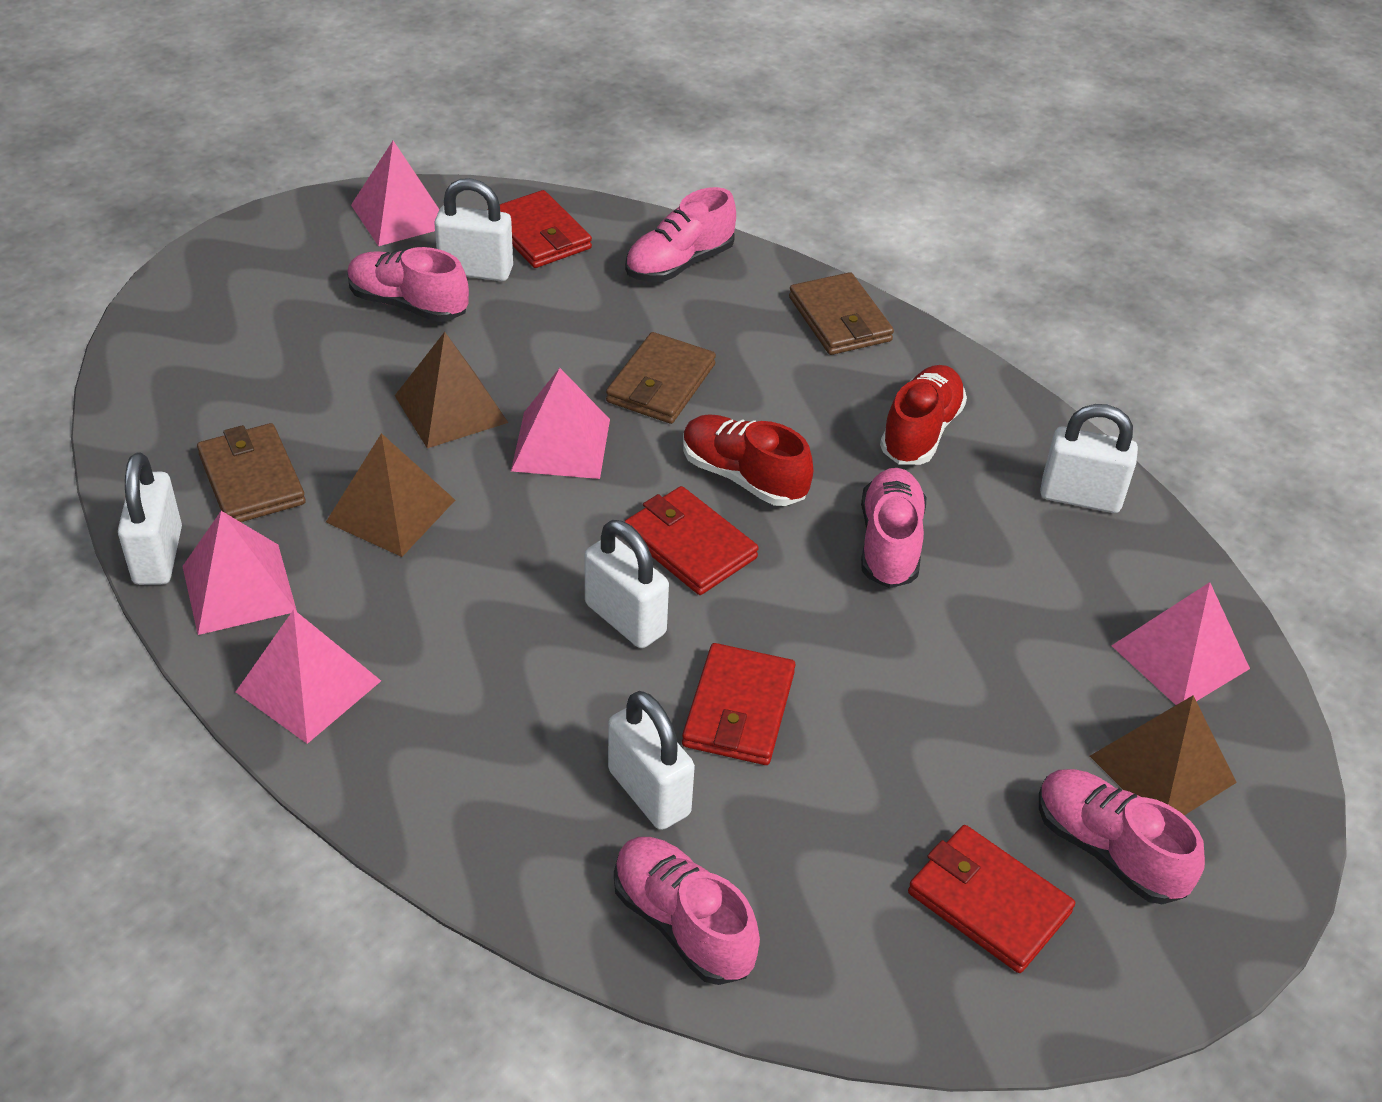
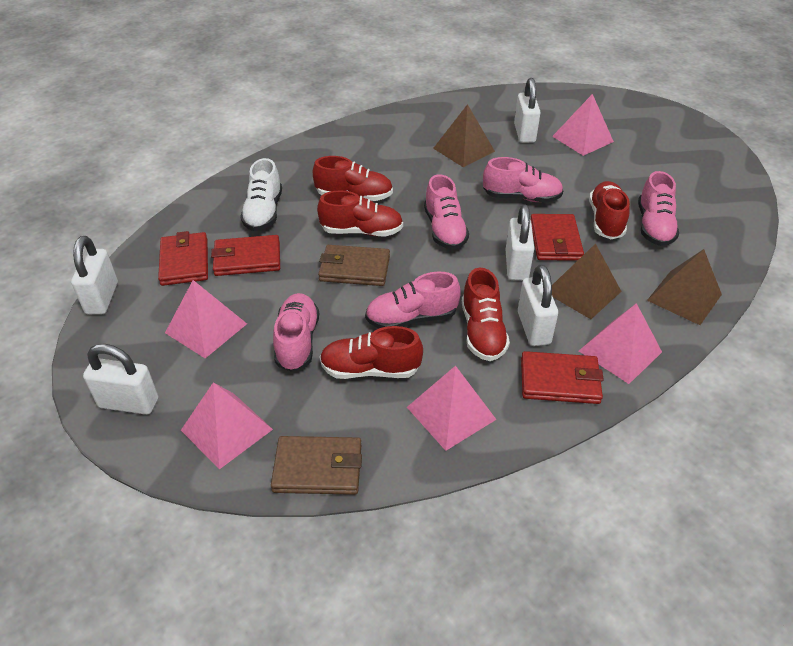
brown wallet: [197,423,306,522] [606,332,716,424] [789,272,894,355] = 3 -> [271,436,362,495] [318,245,390,286] = 2
red shoe: [683,414,813,506] [880,365,967,465] = 2 -> [313,156,393,201] [317,191,403,237] [320,326,423,379] [462,267,510,361] [589,181,630,239] = 5
white shoe: none = 0 -> [240,158,282,231] = 1

